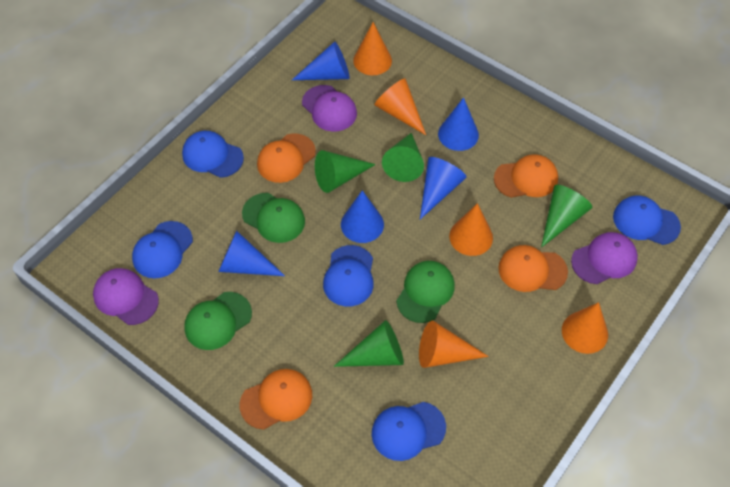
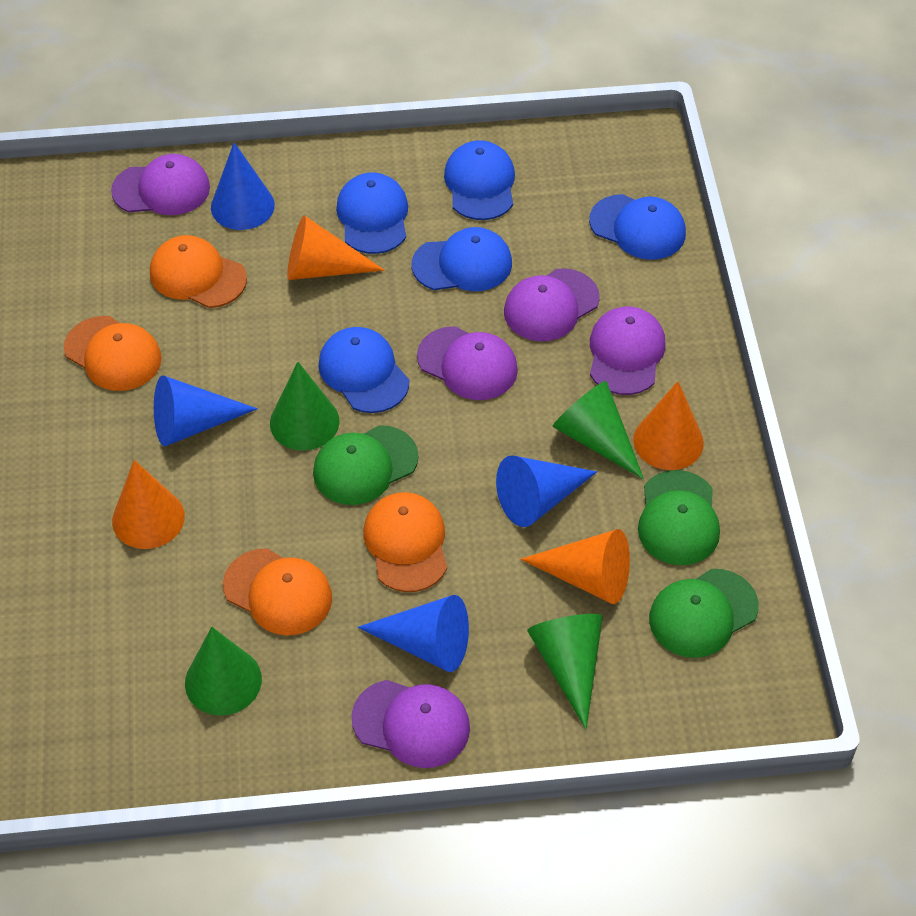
blue cone: [218,231,285,276] [292,41,350,80] [341,190,384,243] [420,157,466,219] [438,97,479,151] = 5 -> [154,375,258,446] [211,142,275,230] [358,595,469,672] [496,455,597,527] = 4
orange cone: [353,22,392,75] [375,78,426,135] [419,321,489,368] [449,203,493,256] [562,302,608,354] = 5 -> [112,460,185,549] [287,215,385,280] [520,529,630,604] [633,381,704,470] = 4
purple cap: [93,268,159,325] [302,85,357,132] [571,232,638,284] = 3 -> [111,154,210,215] [351,680,470,768] [417,326,518,400] [504,268,600,341] [590,306,666,395] = 5

